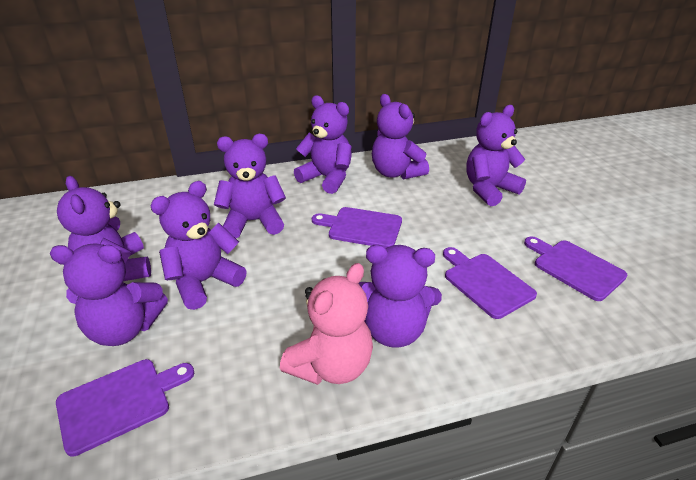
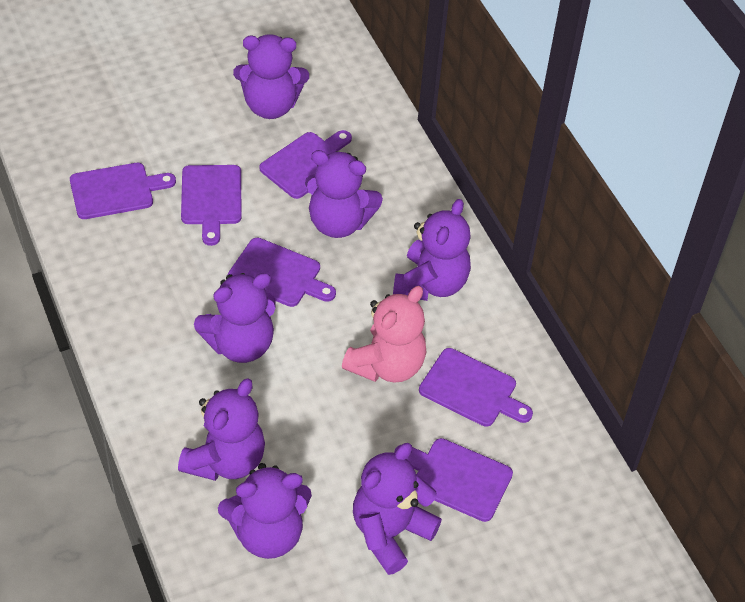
purple cutting board: [56,359,194,457] [312,207,402,248] [443,247,537,319] [524,236,628,301] = 4 -> [70,163,176,219] [181,165,241,246] [228,238,336,307] [259,130,352,199] [394,438,513,522] [419,348,533,427] = 6
purple teddy bear: [50,243,168,346] [57,176,151,281] [150,181,247,310] [214,134,286,238] [294,95,352,194] [358,245,442,348] [372,94,429,180] [466,105,526,206] = 8 -> [178,379,265,481] [194,273,276,363] [218,463,312,559] [233,34,309,119] [305,150,383,238] [353,443,442,575] [393,199,471,301] = 7

